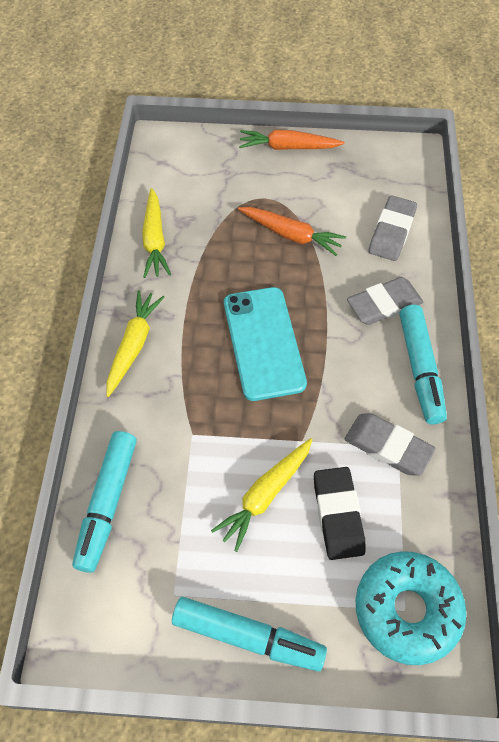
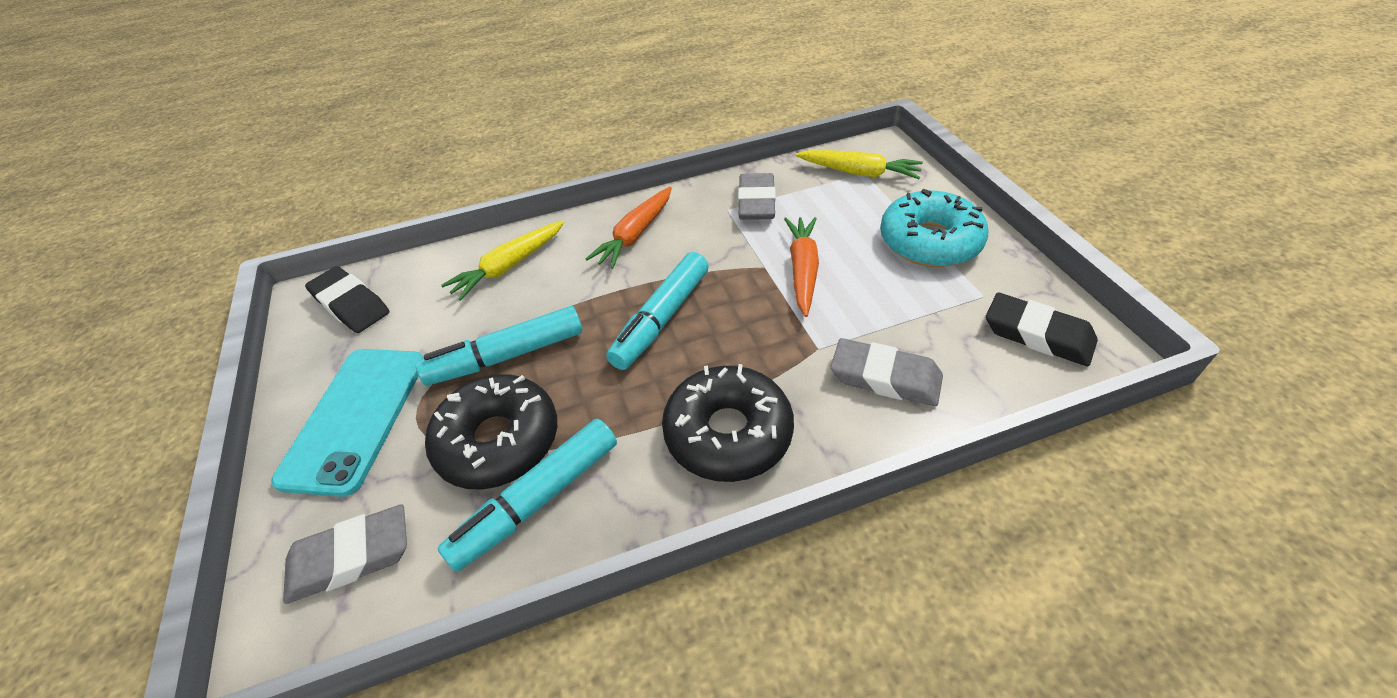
black donut: none = 0 -> [425,375,557,490] [662,364,794,482] = 2
black eraser: [314,467,366,560] = 1 -> [305,266,389,333] [986,293,1098,366] = 2
yellow carrot: [106,290,164,397] [142,188,171,278] [211,438,312,552] = 3 -> [441,221,564,301] [795,150,923,179] = 2

